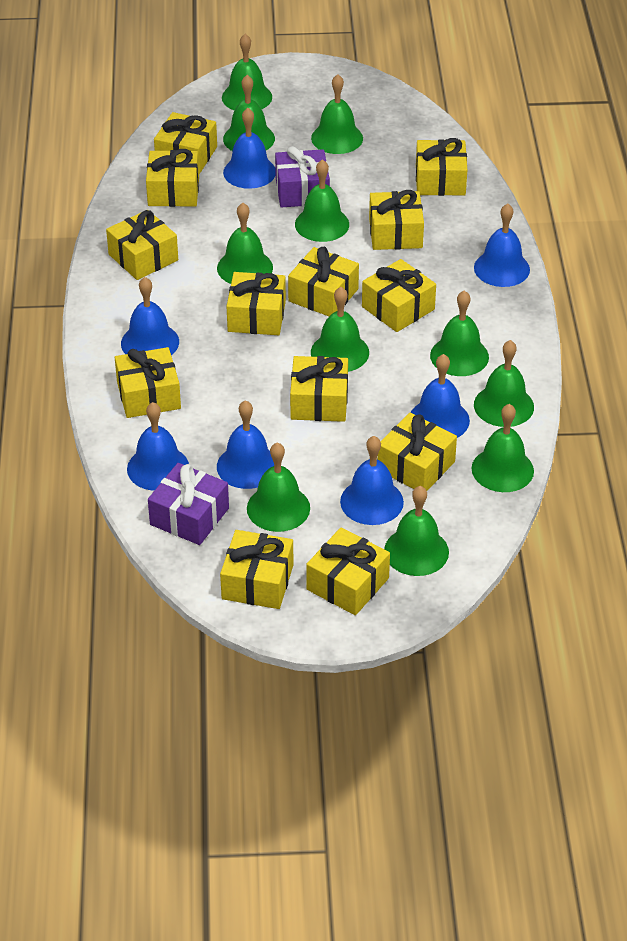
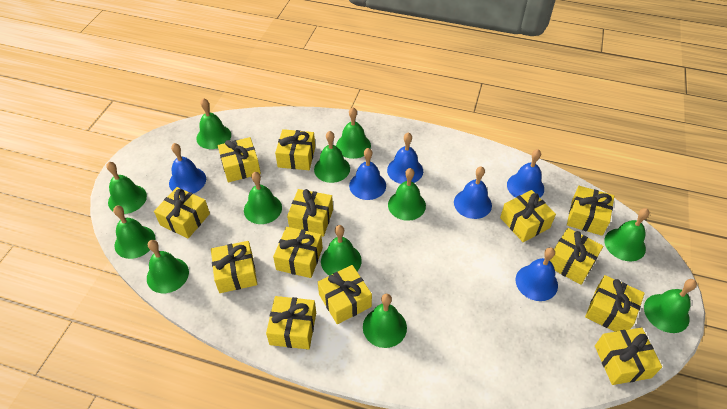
blue bell: [121,277,179,355] [127,402,189,491] [217,400,274,489] [223,108,276,189] [340,436,404,525] [411,354,470,438] [474,203,530,287] = 7 -> [169,143,206,193] [349,148,386,200] [387,133,423,184] [454,166,492,219] [507,149,544,198] [515,247,558,301] = 6
green bell: [217,203,273,284] [222,34,272,111] [223,75,275,151] [247,442,310,532] [295,159,349,242] [311,74,363,154] [311,287,369,372] [384,486,449,576] [430,290,489,376] [471,404,534,492] [474,340,534,427] = 11 -> [106,162,147,214] [113,206,156,259] [147,240,189,293] [197,98,231,149] [244,172,282,224] [314,131,350,183] [321,225,362,276] [336,107,371,159] [363,294,407,348] [388,168,426,221] [604,208,649,261] [644,279,697,333] = 12
purple gift: [148,463,229,545] [275,146,330,208] = 2 -> none = 0

